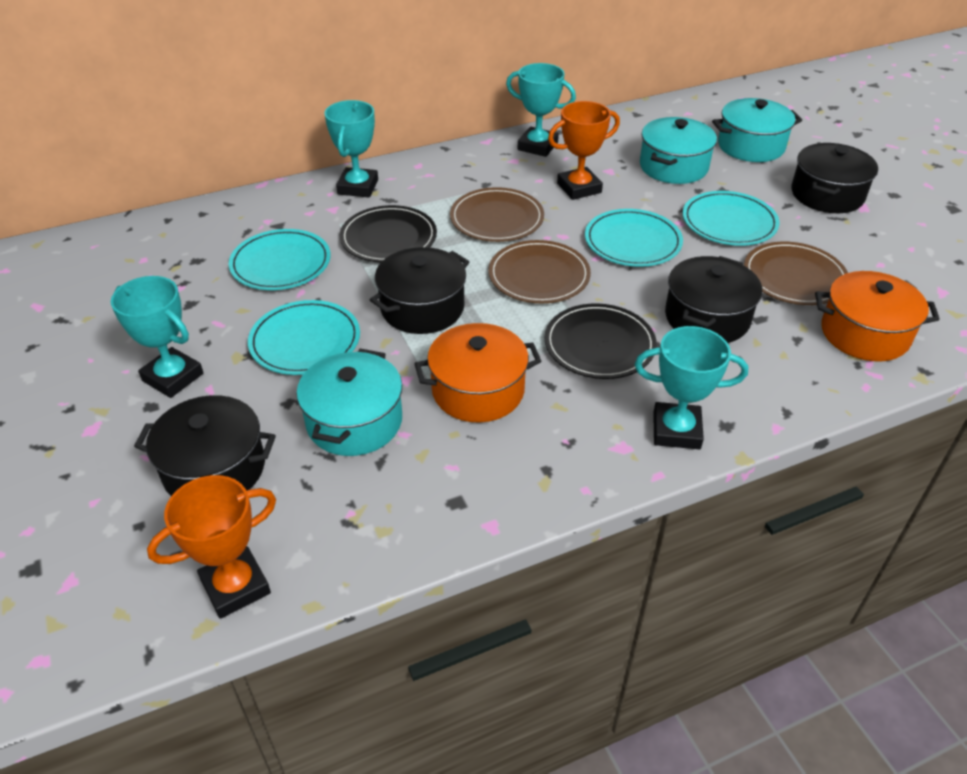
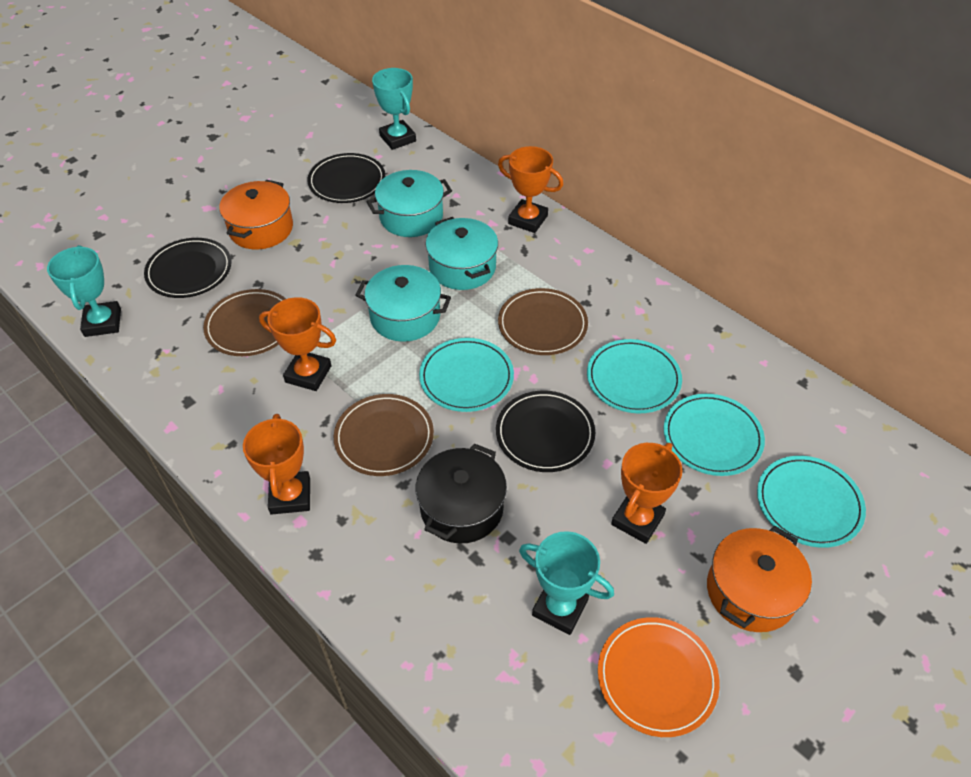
black plate: [340,205,437,262] [544,303,657,379] = 2 -> [144,238,231,298] [307,153,385,203] [496,391,595,472] = 3
black pot: [134,395,276,496] [370,247,469,334] [665,256,762,343] [792,143,878,213] = 4 -> [416,443,507,544] = 1
orange plate: none = 0 -> [598,617,720,737] = 1
orange trophy: [147,475,276,619] [548,101,620,200] = 2 -> [243,414,310,515] [259,297,336,391] [498,146,563,233] [611,443,682,544] = 4
turquoise trophy: [111,276,203,398] [324,100,378,197] [506,63,576,157] [635,326,748,449] = 4 -> [47,245,121,337] [372,68,416,150] [519,531,614,635] = 3

